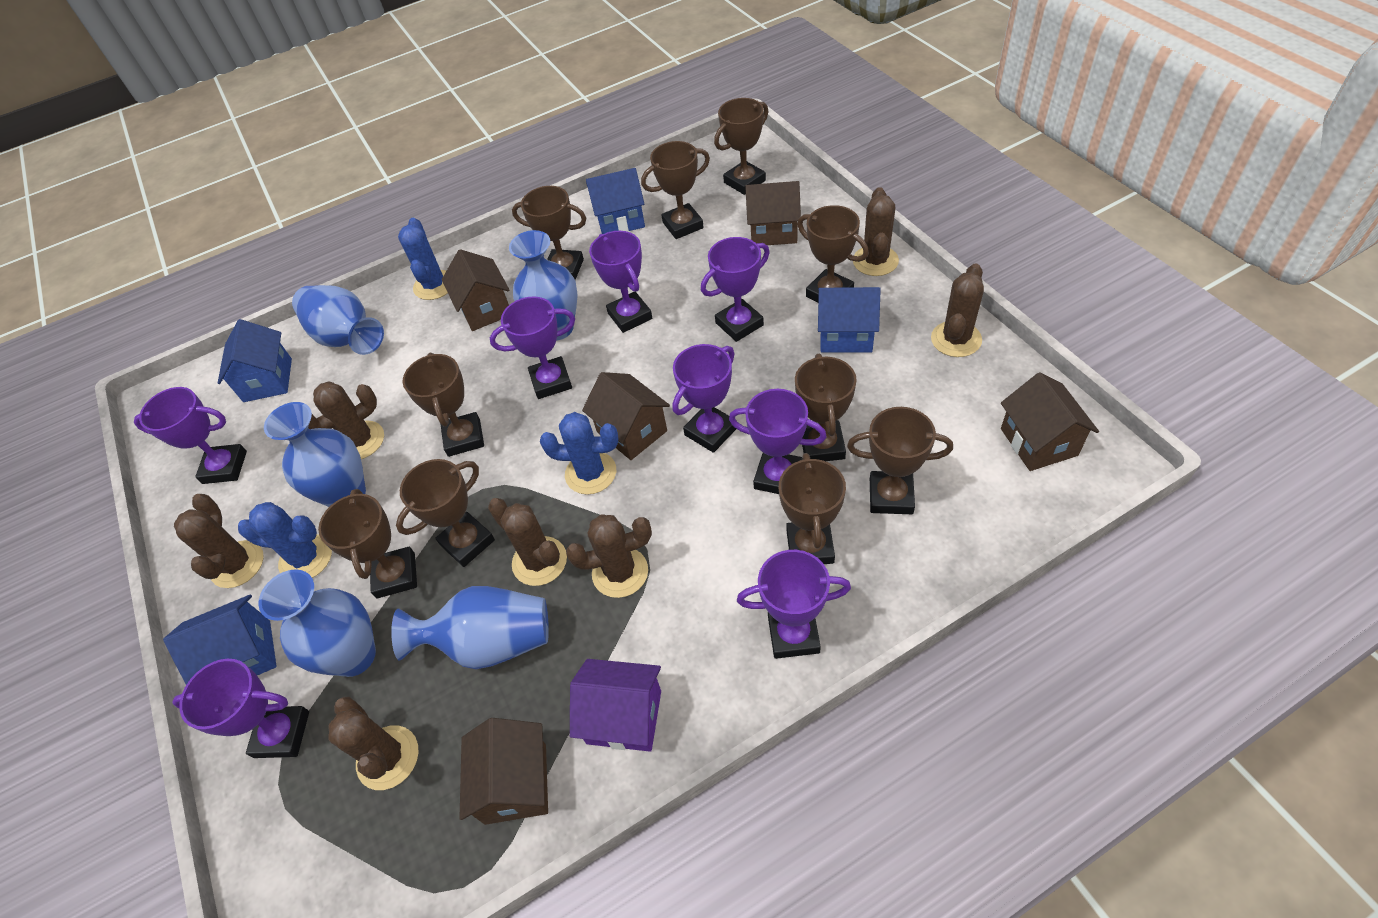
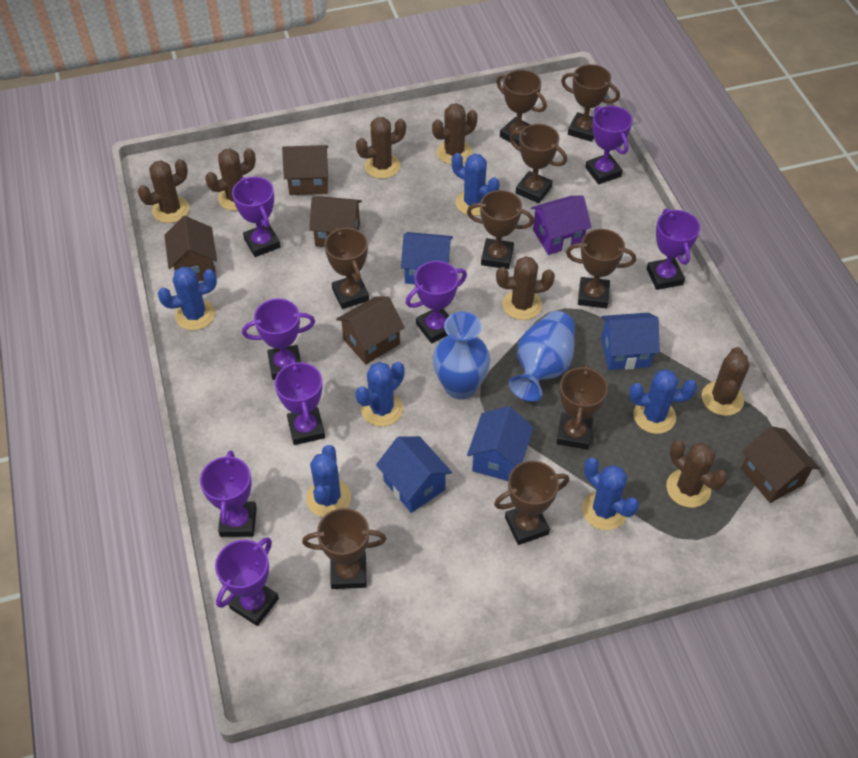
blue cactus: [238,502,332,578] [398,218,448,300] [540,412,618,495] = 3 -> [158,267,217,330] [306,445,351,517] [355,362,405,427] [452,153,500,216] [582,458,639,530] [629,369,697,434] = 6
blue vase: [258,569,376,677] [264,402,366,507] [292,285,384,355] [391,586,549,669] [509,230,578,341] = 5 -> [433,312,491,400] [509,311,575,402] = 2
brown trophy: [318,489,417,599] [396,459,495,567] [403,352,484,457] [512,186,586,280] [641,141,710,239] [714,98,769,195] [779,453,846,564] [795,353,857,461] [797,205,869,302] [847,407,953,514] = 10 -> [302,508,386,589] [325,227,369,309] [467,190,534,269] [494,461,569,545] [496,70,547,146] [510,124,567,203] [557,364,608,450] [561,64,620,142] [566,229,636,308] = 9

